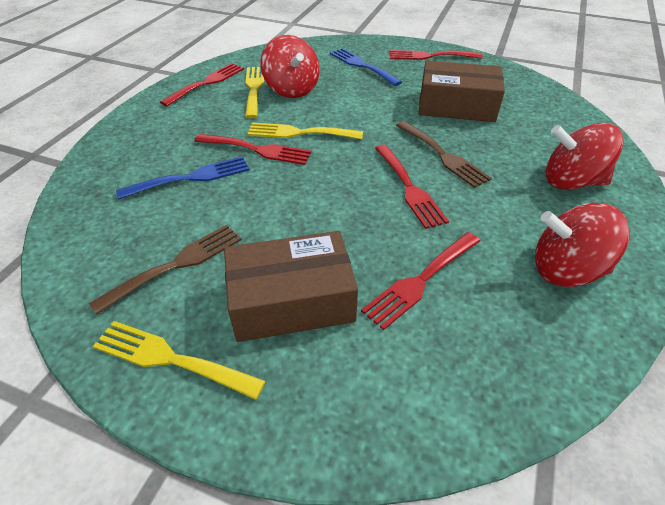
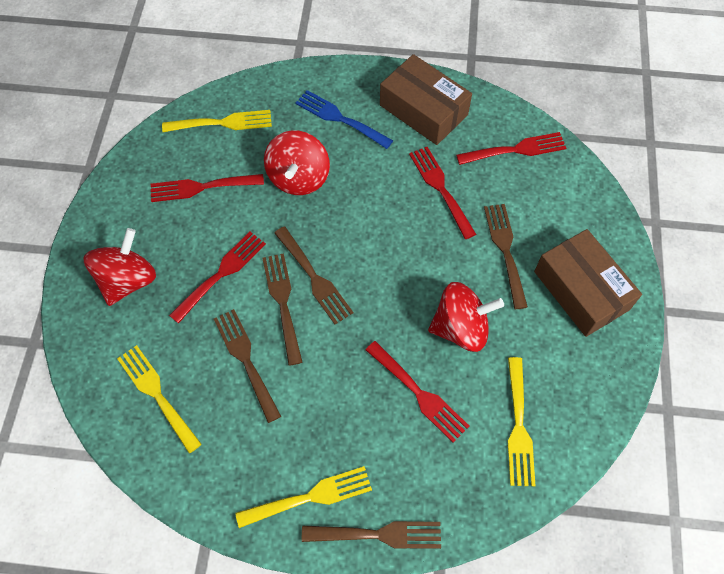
blue fork: [116,156,249,199] [330,48,402,86] = 2 -> [296,90,393,149] = 1
brown fork: [89,225,242,315] [396,121,492,188] = 2 -> [214,309,281,423] [262,253,303,366] [274,226,353,324] [302,521,441,549] [484,204,528,309] = 5
yellow fork: [93,321,266,400] [245,67,264,118] [247,122,363,139] = 3 -> [117,345,202,453] [162,110,272,132] [235,466,372,528] [508,357,536,486] = 4

